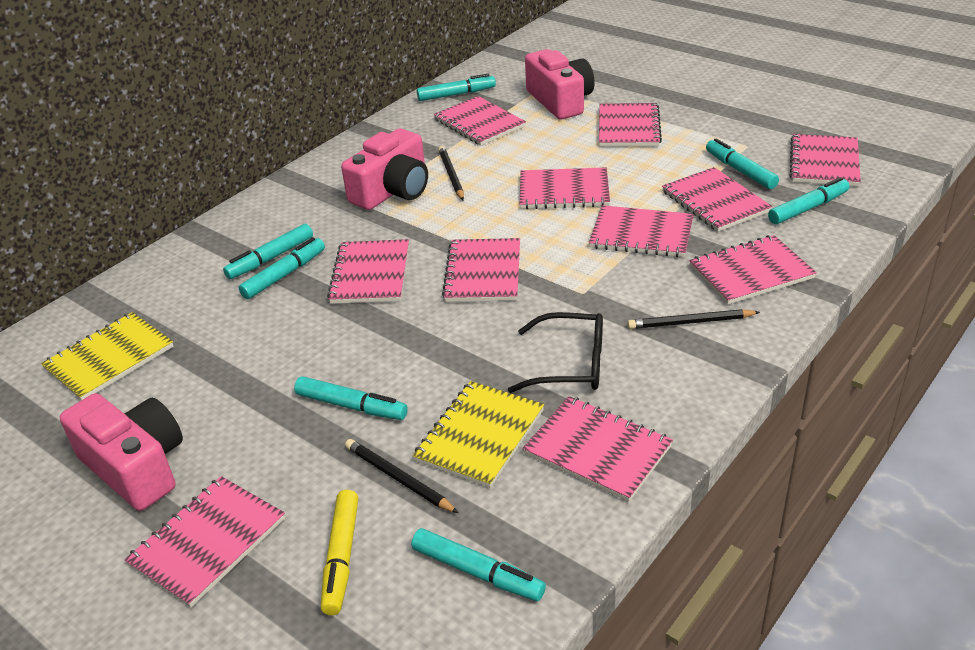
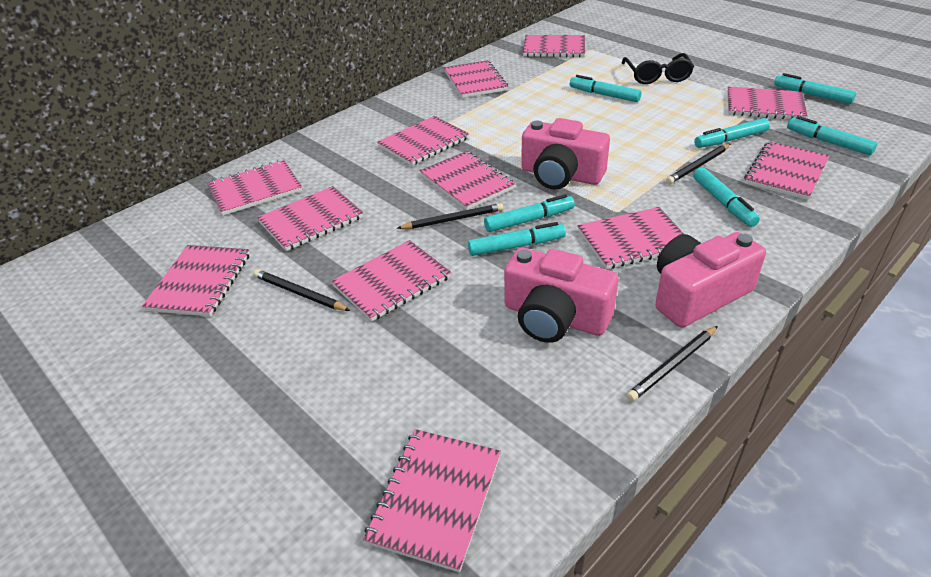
black pencil: [345,439,458,513] [438,146,464,200] [627,309,760,329] = 3 -> [253,269,350,311] [397,203,503,229] [626,326,718,402] [666,144,730,184] = 4
pink notebook: [124,476,285,607] [327,239,409,304] [434,96,526,146] [442,238,520,302] [520,167,610,209] [523,396,673,502] [589,205,694,257] [599,103,662,147] [662,167,772,232] [689,235,817,304] [790,134,861,186] = 11 -> [142,245,250,316] [207,160,302,215] [257,186,363,251] [331,240,451,322] [363,429,501,572] [377,116,469,166] [420,151,515,210] [444,60,508,98] [523,35,585,57] [577,207,684,269] [727,86,808,119] [744,141,830,200] = 12
yellow marker: [321,490,359,615] = 1 -> none = 0
yellow notebook: [41,312,174,400] [413,381,544,488] = 2 -> none = 0

